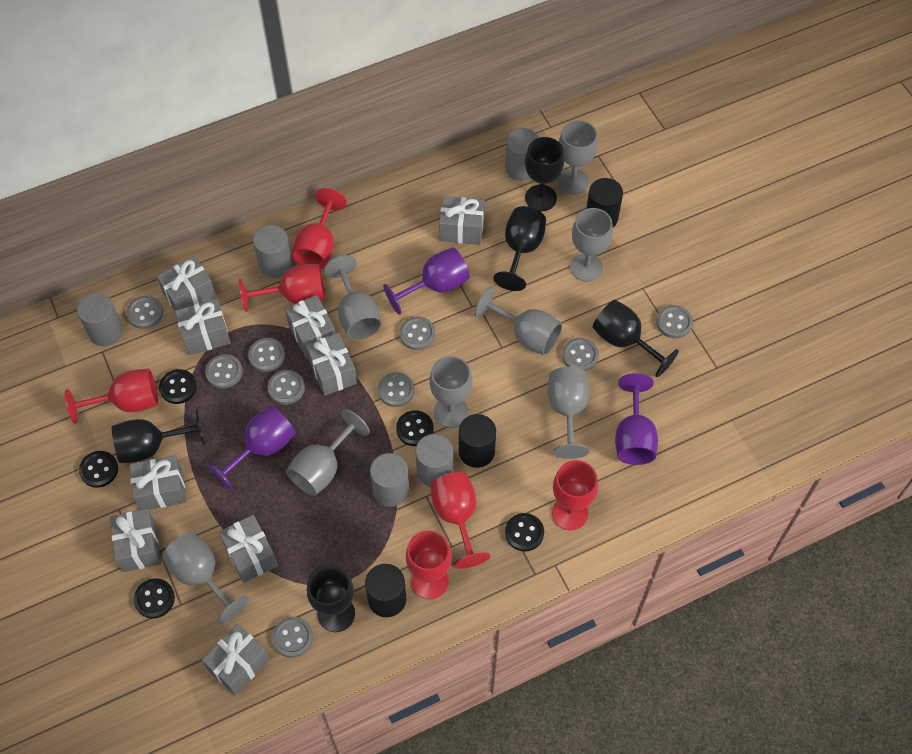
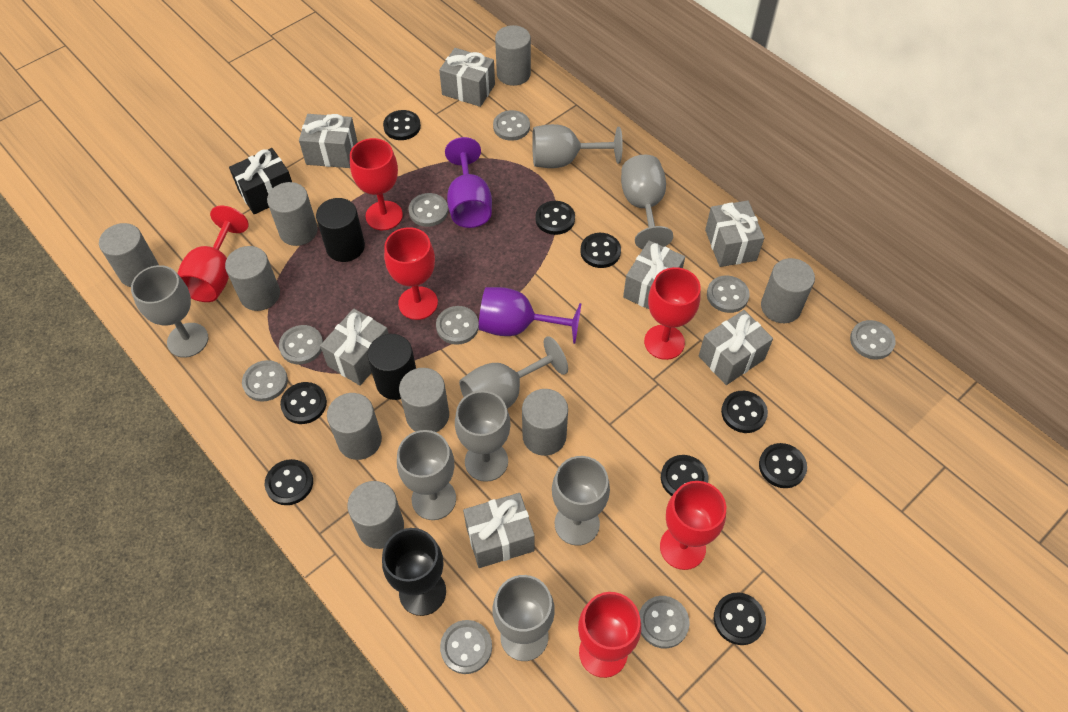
black button: [79,451,118,488] [134,578,175,619] [159,369,197,404] [396,410,434,446] [505,513,544,551] = 5 -> [265,459,313,505] [280,382,327,424] [383,110,421,140] [536,201,575,235] [580,233,621,268] [661,455,708,496] [714,593,766,645] [721,391,768,433] [759,443,807,488] = 9
black cylinder: [365,564,406,617] [459,414,496,468] [586,178,623,227] = 3 -> [316,198,365,262] [367,334,416,400] = 2
black gift: none = 0 -> [229,148,292,214] = 1
black goblet: [112,410,205,463] [307,564,355,632] [493,206,546,291] [525,137,564,211] [593,300,679,377] = 5 -> [382,528,446,616] = 1
grey cylinder: [77,293,123,346] [253,225,293,278] [370,453,410,507] [415,434,453,487] [505,128,539,181] = 5 -> [99,223,159,287] [225,246,280,311] [267,182,318,246] [327,393,382,460] [347,481,404,549] [399,368,449,432] [495,25,531,86] [522,389,568,456] [761,258,815,323] = 9
grey gift: [110,509,161,572] [129,456,186,510] [157,256,216,311] [175,299,231,355] [202,624,270,695] [219,515,278,583] [285,295,336,358] [306,333,357,396] [439,196,485,245] = 9 -> [299,114,358,168] [320,308,389,386] [439,48,495,107] [463,493,535,568] [623,241,685,309] [699,310,773,385] [705,201,764,267] = 7
purple goblet: [207,405,296,490] [383,247,470,315] [615,373,658,465] = 3 -> [445,137,492,228] [479,287,582,344] = 2

